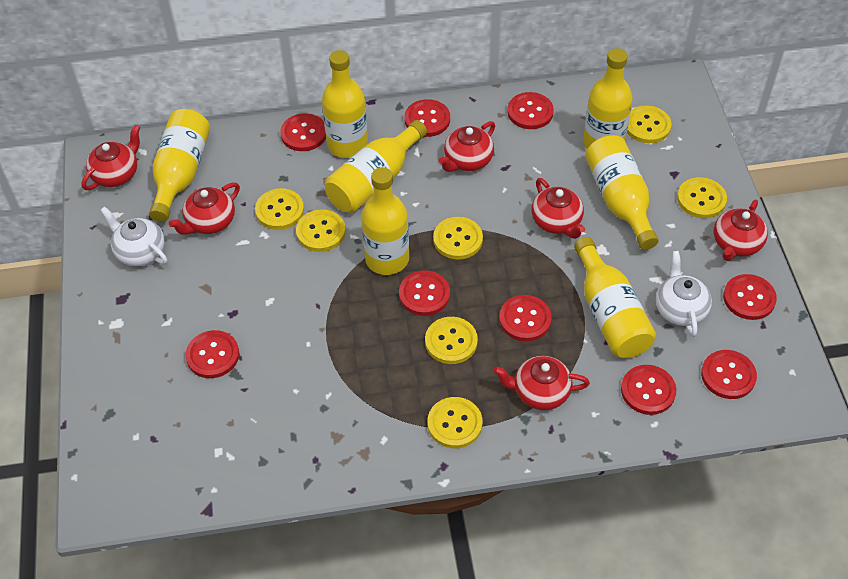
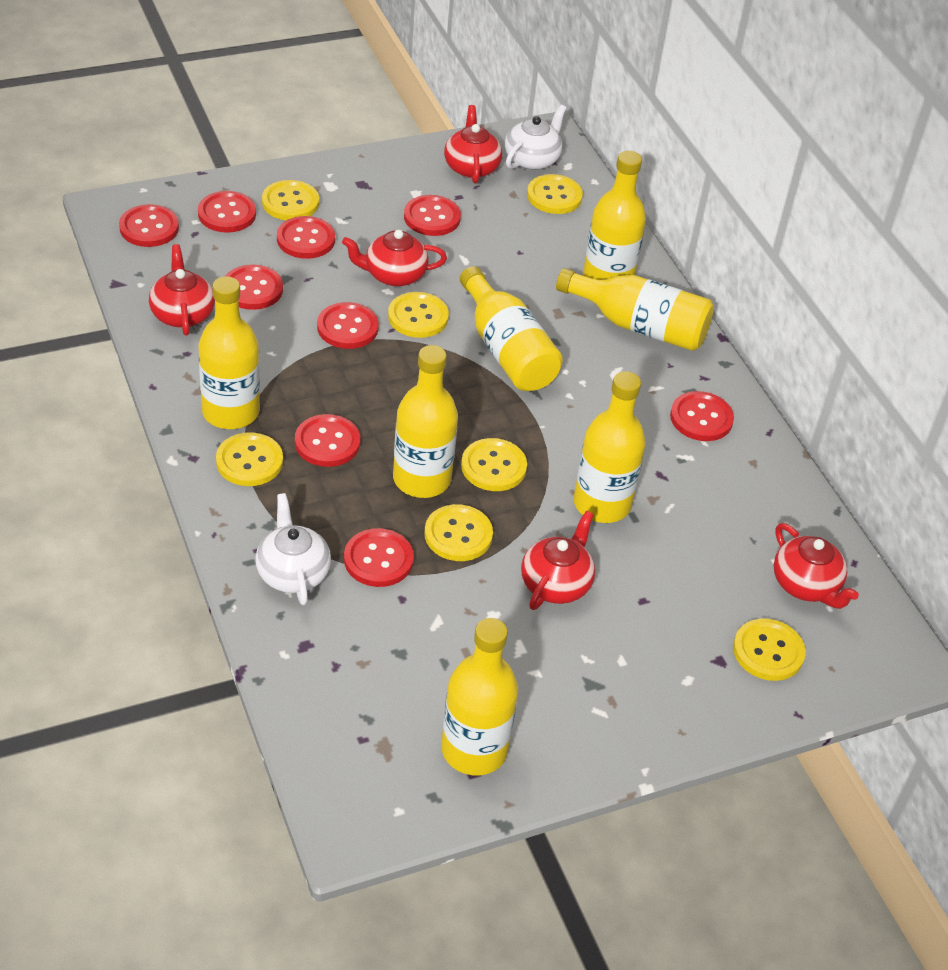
red teapot: [82,125,140,190] [169,183,240,235] [439,121,495,172] [493,356,590,410] [531,178,585,239] [713,200,768,261] = 6 -> [149,244,215,336] [342,230,447,287] [444,105,502,183] [521,511,595,610] [774,523,859,609] = 5

